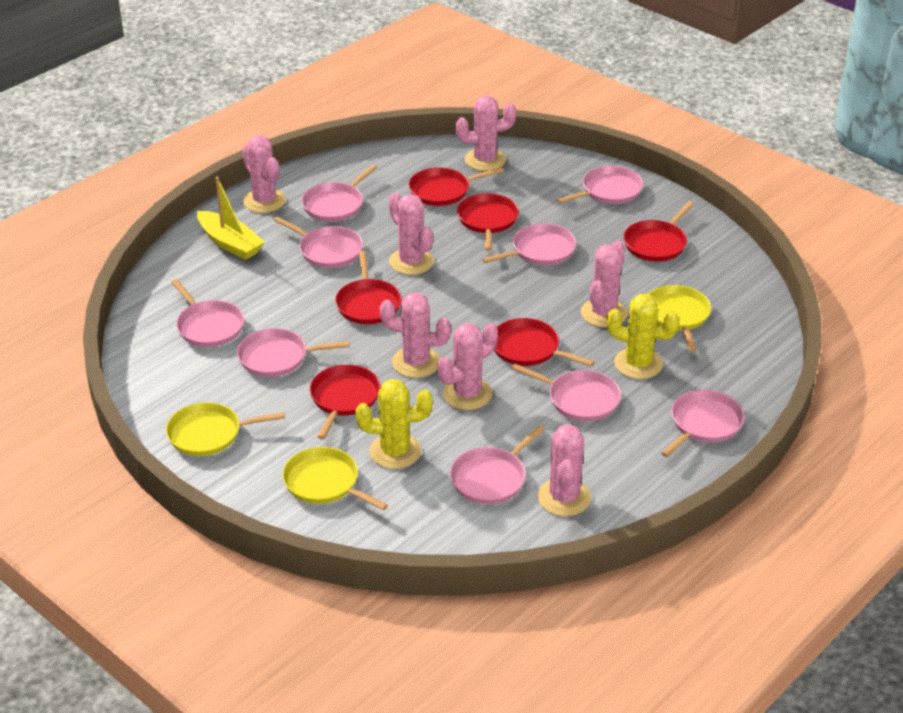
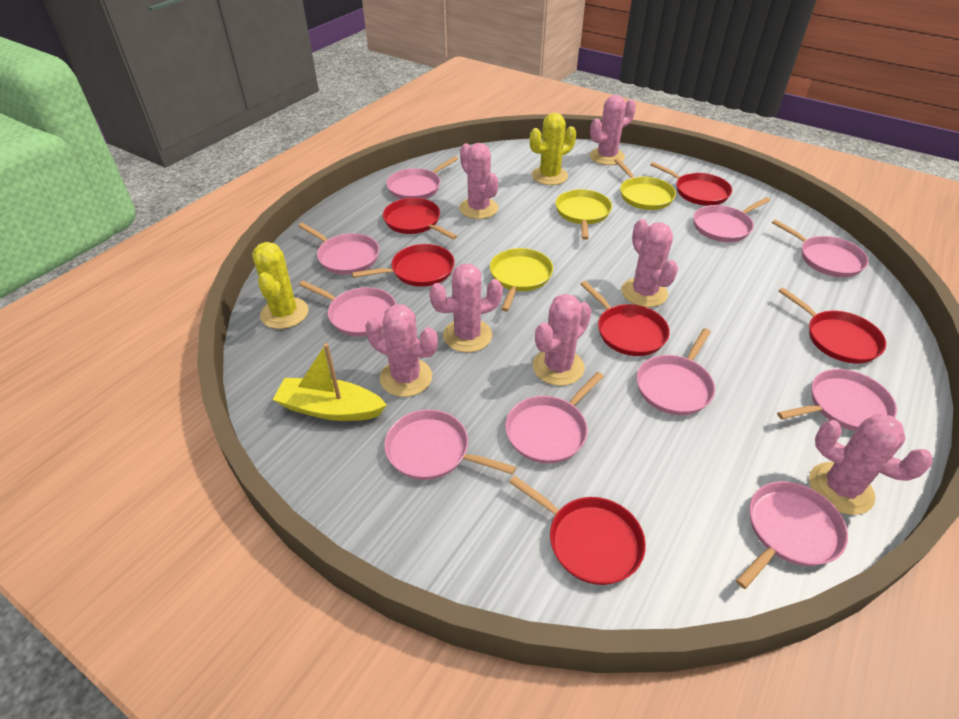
pink pan: [171,279,244,347] [237,328,349,377] [274,216,363,268] [302,164,377,222] [450,425,545,504] [482,223,576,265] [512,364,621,421] [557,166,643,204] [661,390,744,457] = 9 -> [298,223,379,275] [299,281,396,337] [384,410,516,480] [386,156,458,199] [505,372,604,464] [637,328,715,415] [693,197,771,242] [736,481,848,589] [772,219,869,277] [777,369,897,431] = 10

